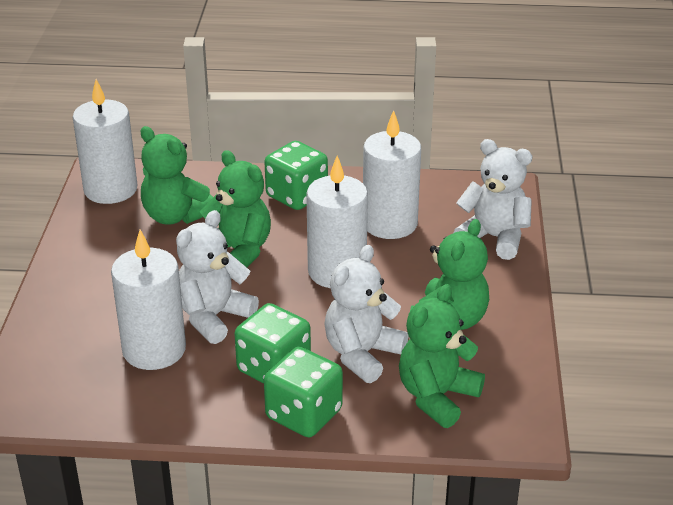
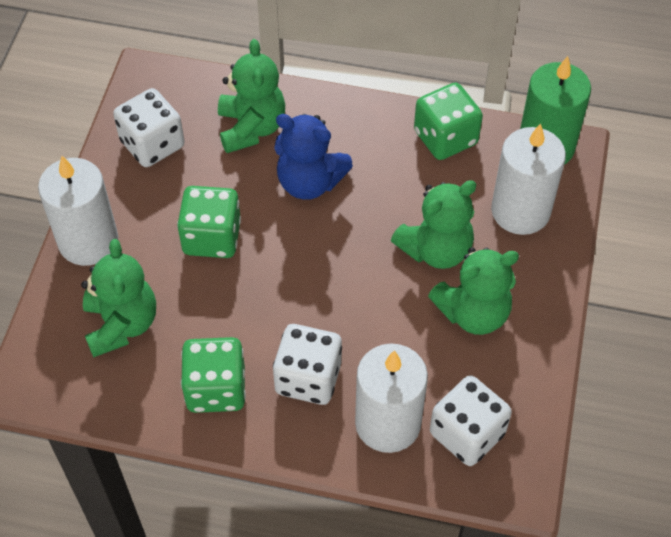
blue teddy bear: none = 0 -> [274,114,353,200] = 1
green candle: none = 0 -> [520,56,591,165] = 1
white candle: [73,79,137,204] [111,230,186,370] [306,155,368,288] [363,110,421,239] = 4 -> [38,156,118,266] [355,343,428,453] [491,123,566,235] = 3
white dice: none = 0 -> [113,88,185,167] [273,324,342,405] [430,375,512,466] = 3
white teddy bear: [176,210,259,344] [324,245,408,383] [453,139,532,260] = 3 -> none = 0

